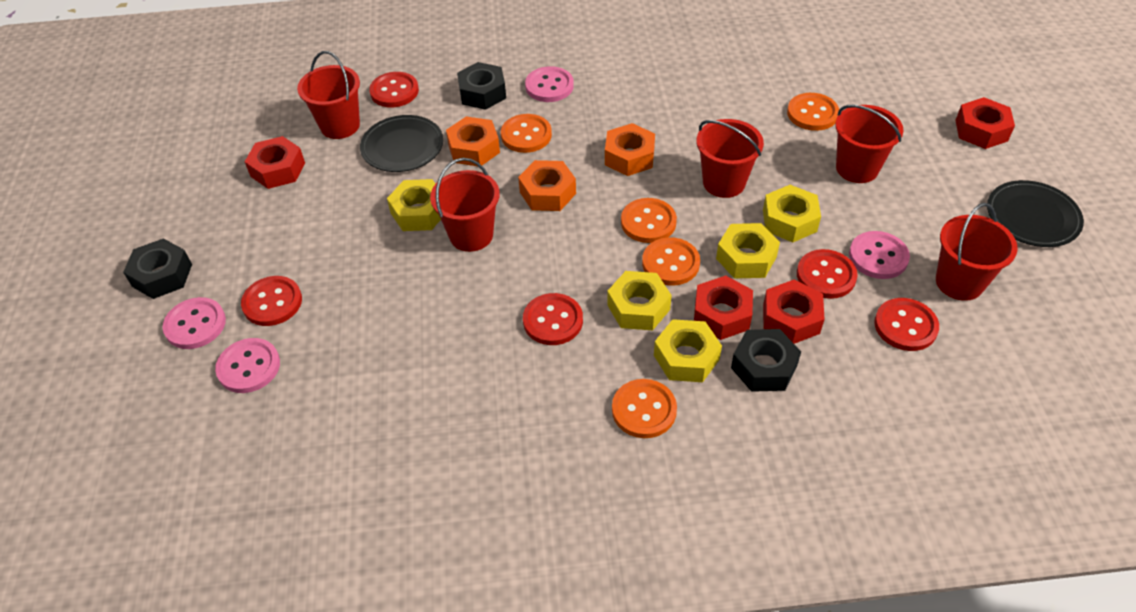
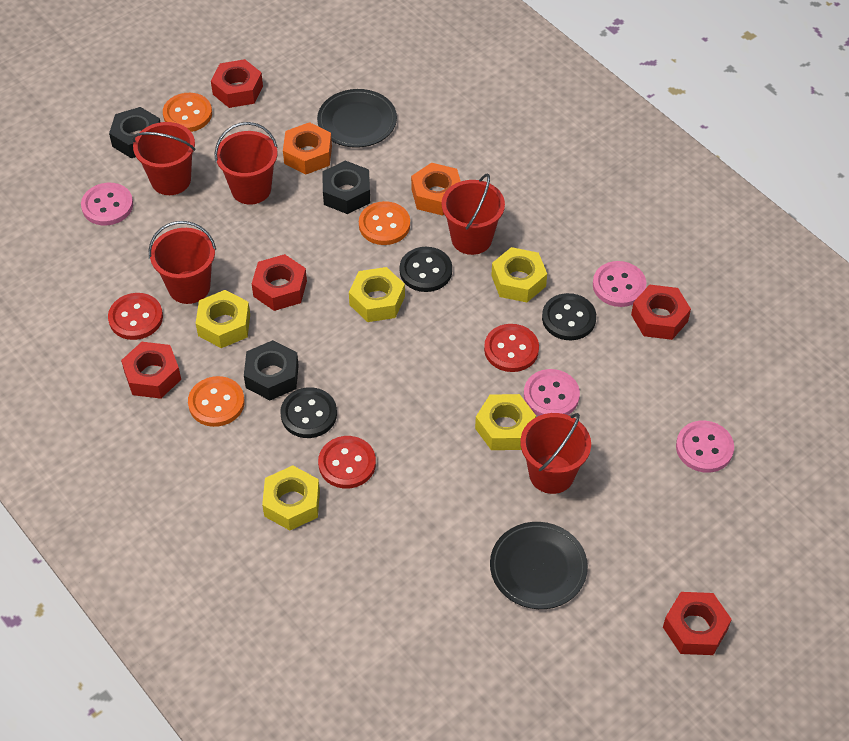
black button: none = 0 -> [280,387,337,438] [400,247,452,292] [542,293,596,340] = 3
orange button: [501,114,552,153] [612,379,677,438] [621,198,677,243] [642,237,700,286] [787,93,839,131] = 5 -> [163,93,212,132] [188,376,245,427] [359,201,410,245] = 3
orange nut: [446,116,500,166] [518,160,576,211] [605,123,655,176] = 3 -> [283,122,332,175] [411,163,461,216] = 2
red button: [241,276,302,326] [369,72,419,107] [523,293,583,345] [797,249,858,299] [874,298,939,351] = 5 -> [108,293,163,340] [318,436,376,489] [484,324,539,372] = 3
red nut: [245,136,305,189] [694,276,753,340] [763,280,825,344] [955,97,1015,149] = 4 -> [121,342,181,399] [211,59,263,108] [252,254,307,311] [631,285,691,340] [663,592,732,655] = 5

